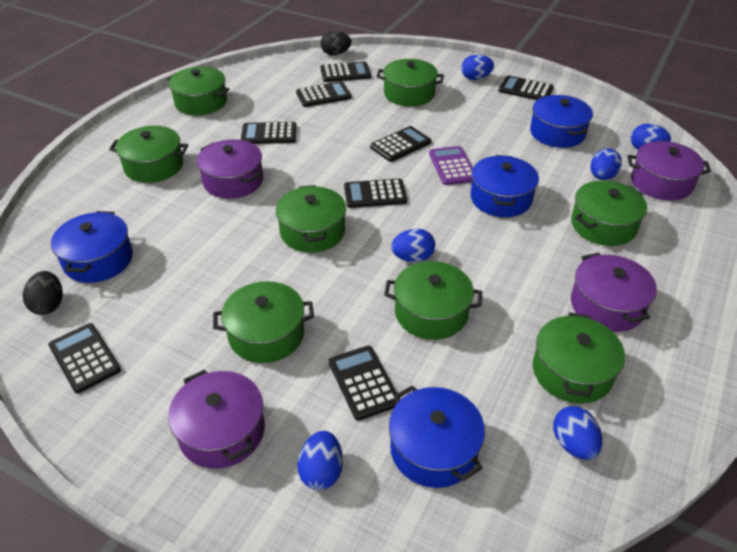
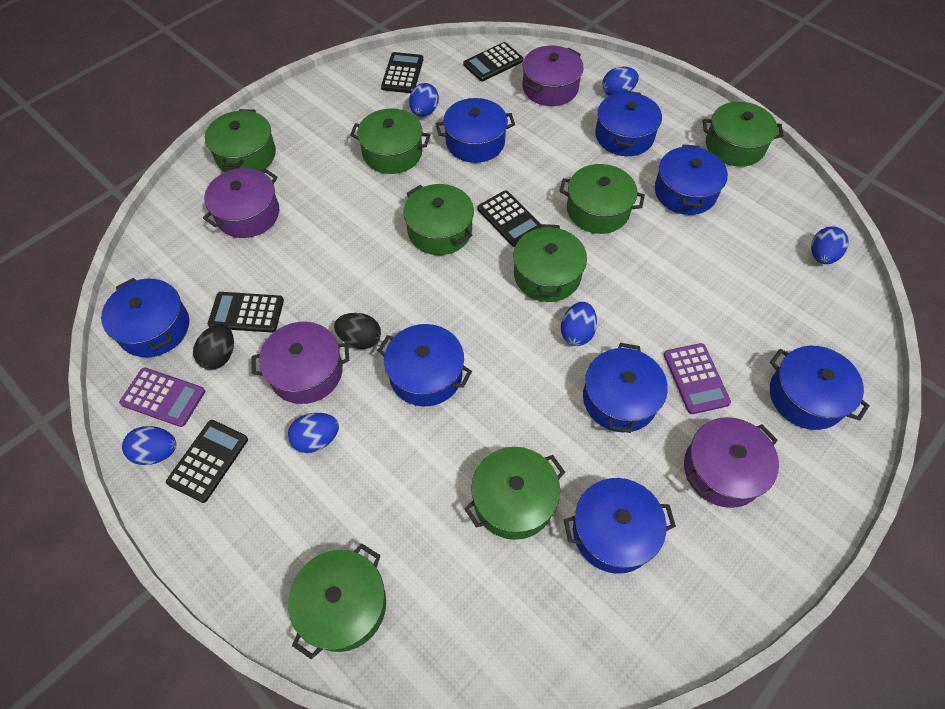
black calculator: [48,323,121,394] [241,122,297,144] [296,81,351,107] [320,62,371,82] [329,346,400,421] [344,179,407,208] [370,126,432,162] [499,75,554,100] = 8 -> [166,420,248,503] [208,292,284,333] [381,52,423,93] [463,42,523,81] [478,190,542,247] = 5
blue pot: [51,211,133,283] [389,385,485,488] [470,155,539,217] [530,95,593,148] = 4 -> [101,278,189,357] [377,324,472,406] [436,98,515,163] [564,478,676,574] [583,343,668,433] [595,91,662,156] [655,144,728,215] [770,346,870,430] = 8
purple calculator: [429,146,473,185] = 1 -> [119,368,205,427] [664,343,731,414] = 2

